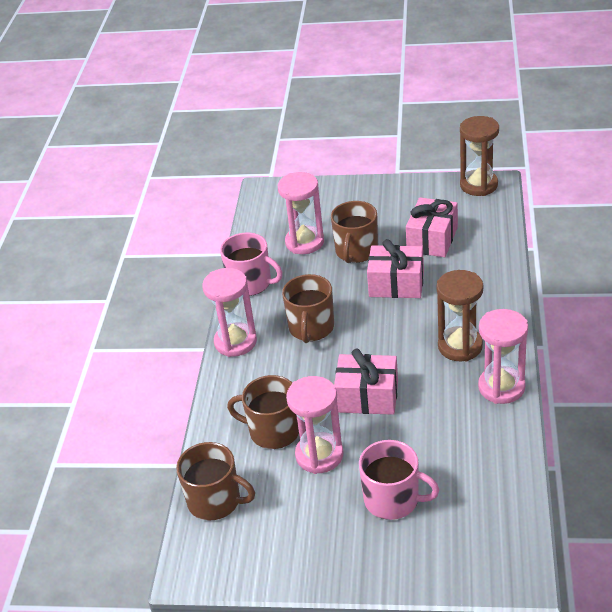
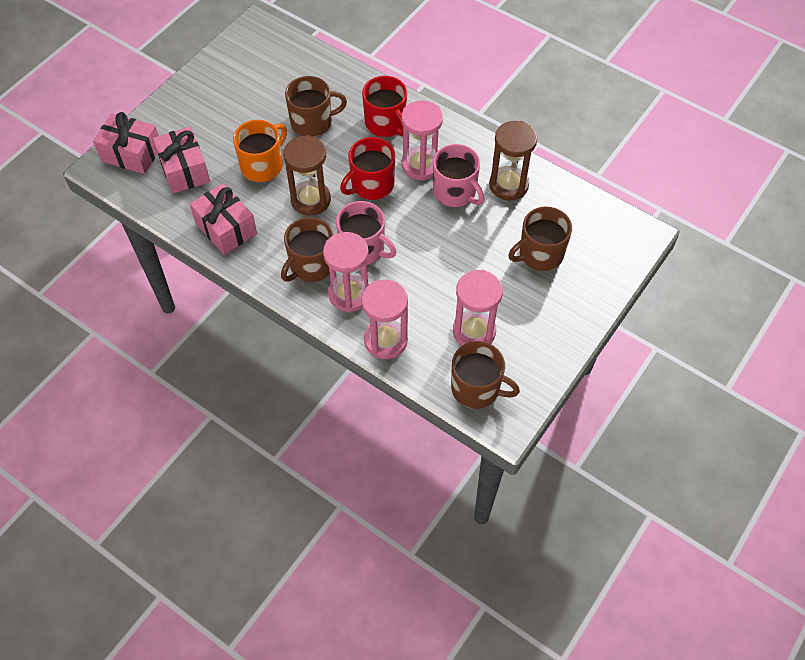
orange mug: none = 0 -> [233,120,287,182] = 1
red mug: none = 0 -> [340,137,395,200] [362,76,407,137] = 2

